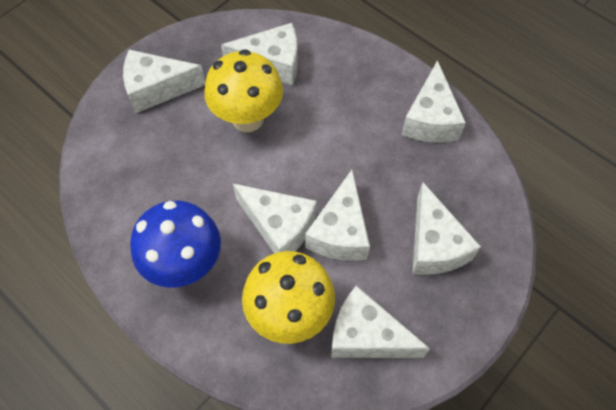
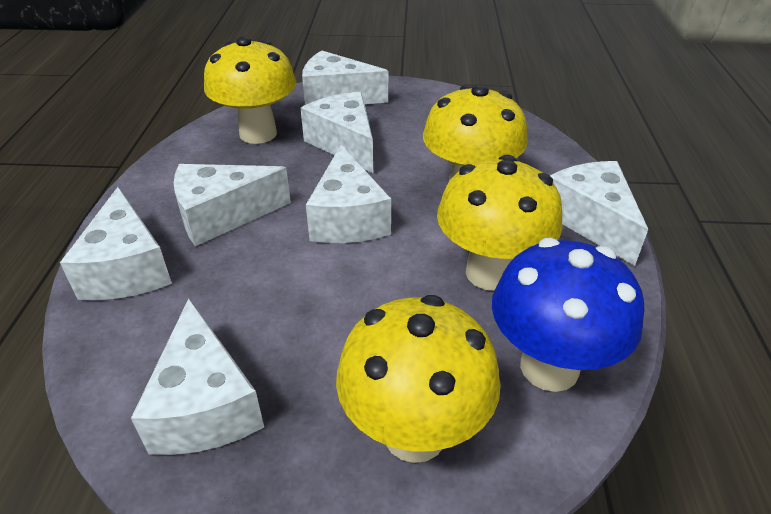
yellow mushroom: [204,49,283,132] [242,251,335,344] = 2 -> [204,36,296,144] [336,295,501,463] [423,84,528,181] [437,155,563,291] = 4

